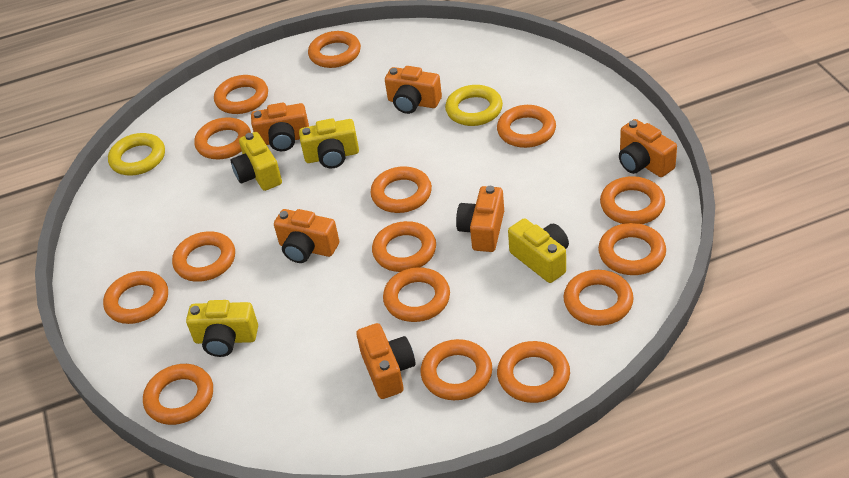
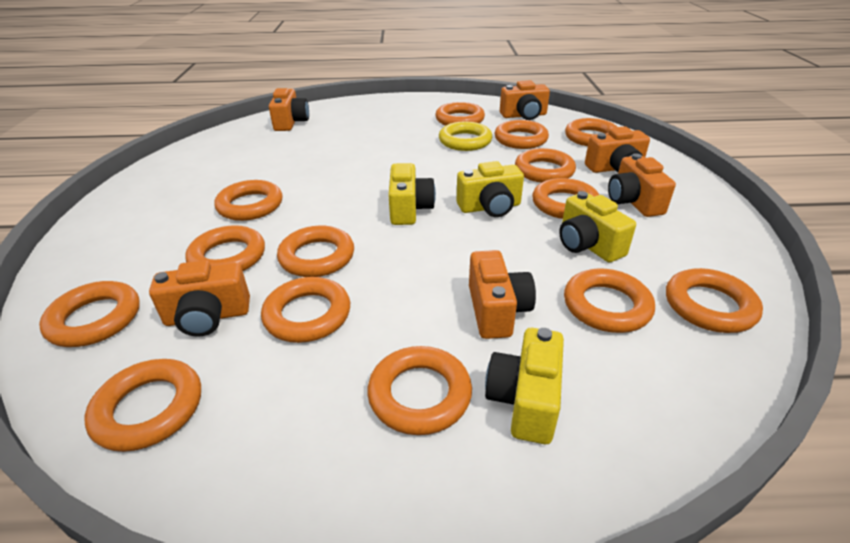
orange ring: [103,271,168,324] [143,364,213,425] [172,231,235,282] [194,117,251,159] [214,75,268,114] [308,31,361,68] [370,166,432,213] [372,221,436,272] [383,267,450,322] [421,339,492,400] [497,105,556,148] [497,341,570,403] [563,270,634,326] [598,223,666,275] [600,176,665,224] = 15 -> [39,281,140,347] [85,359,201,452] [185,225,265,271] [214,180,282,221] [261,277,350,343] [277,226,354,277] [367,346,472,435] [435,102,485,126] [495,120,549,149] [515,148,576,183] [532,178,599,219] [564,268,655,333] [565,118,617,146] [666,268,763,333] = 14
yellow ring: [108,133,165,176] [445,85,503,126] = 2 -> [439,121,492,151] = 1

